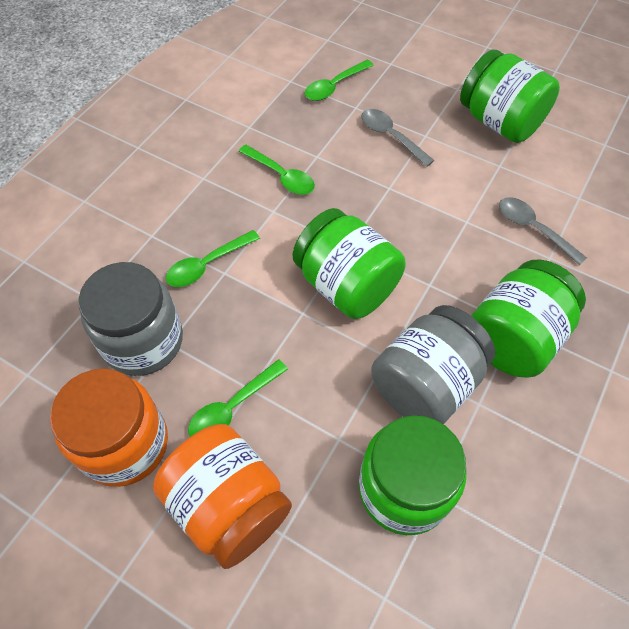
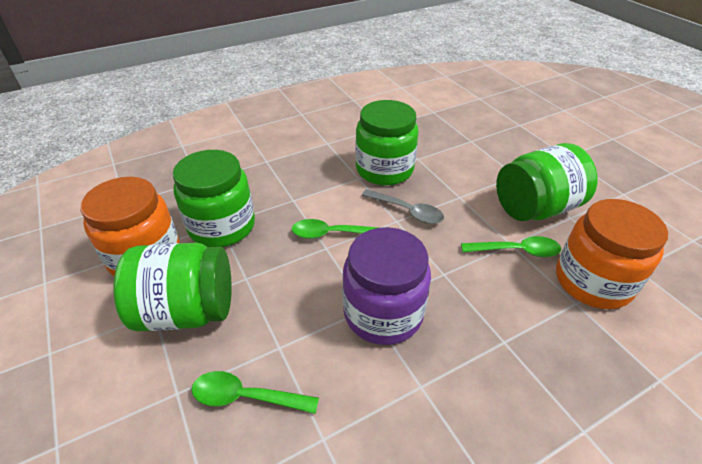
green spoon: [166,230,260,287] [188,359,288,437] [238,145,315,195] [305,60,374,101] = 4 -> [192,371,319,414] [292,219,379,239] [461,236,561,257] = 3
grey jar: [78,262,183,376] [371,305,495,425] = 2 -> none = 0
grey spoon: [361,109,435,167] [499,197,587,265] = 2 -> [362,189,444,224] = 1
purple jar: none = 0 -> [342,227,431,345] = 1

